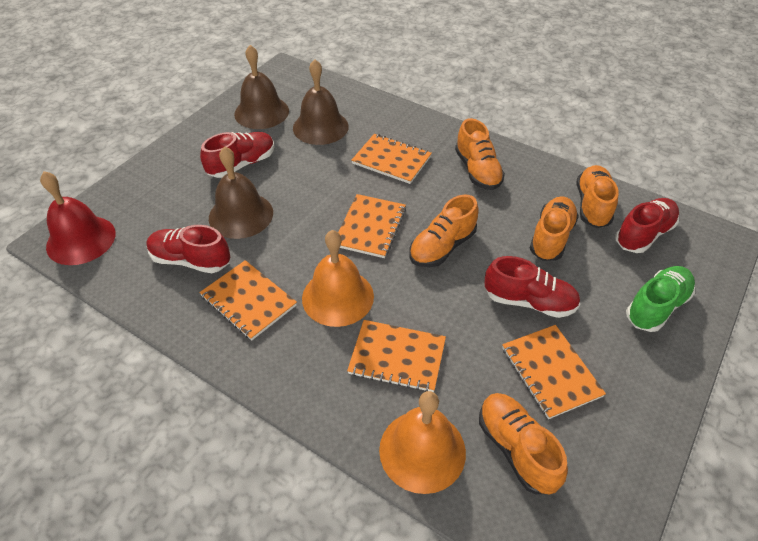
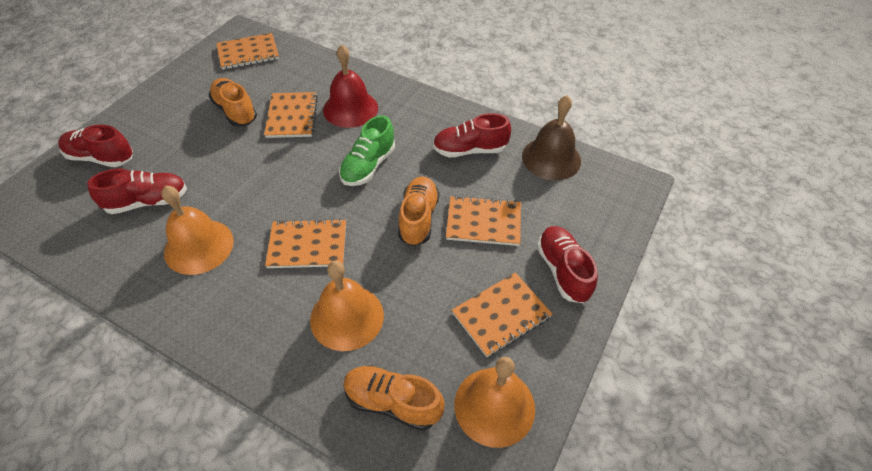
brown bell: [209,146,273,239] [234,45,289,129] [293,59,349,145] = 3 -> [522,95,581,180] = 1
orange bell: [302,230,374,327] [379,391,466,494] = 2 -> [161,186,234,275] [310,261,384,351] [454,357,535,448] = 3
orange shoe: [409,194,479,267] [455,118,505,190] [479,393,568,494] [530,196,579,261] [577,165,619,228] = 5 -> [209,78,257,127] [344,366,445,431] [398,176,439,246] = 3

